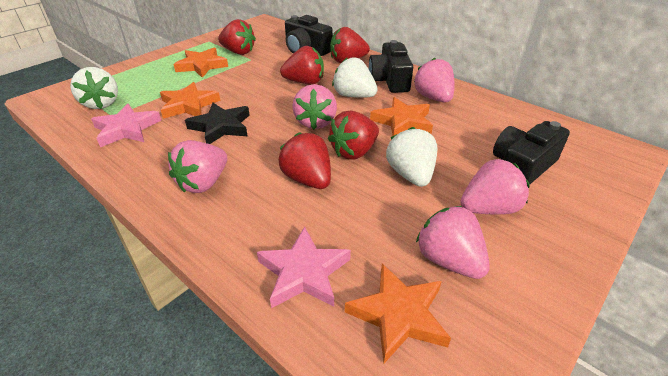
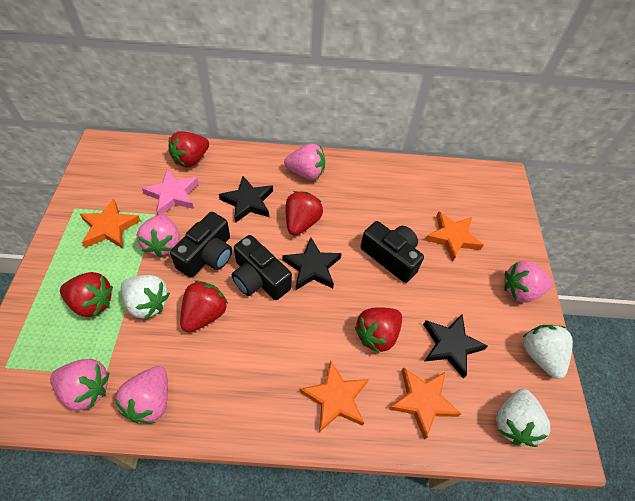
black star: [185,103,250,144] = 1 -> [219,176,273,223] [283,237,342,290] [423,314,488,378] = 3
pink star: [91,104,161,147] [257,227,351,308] = 2 -> [142,169,198,215] = 1

